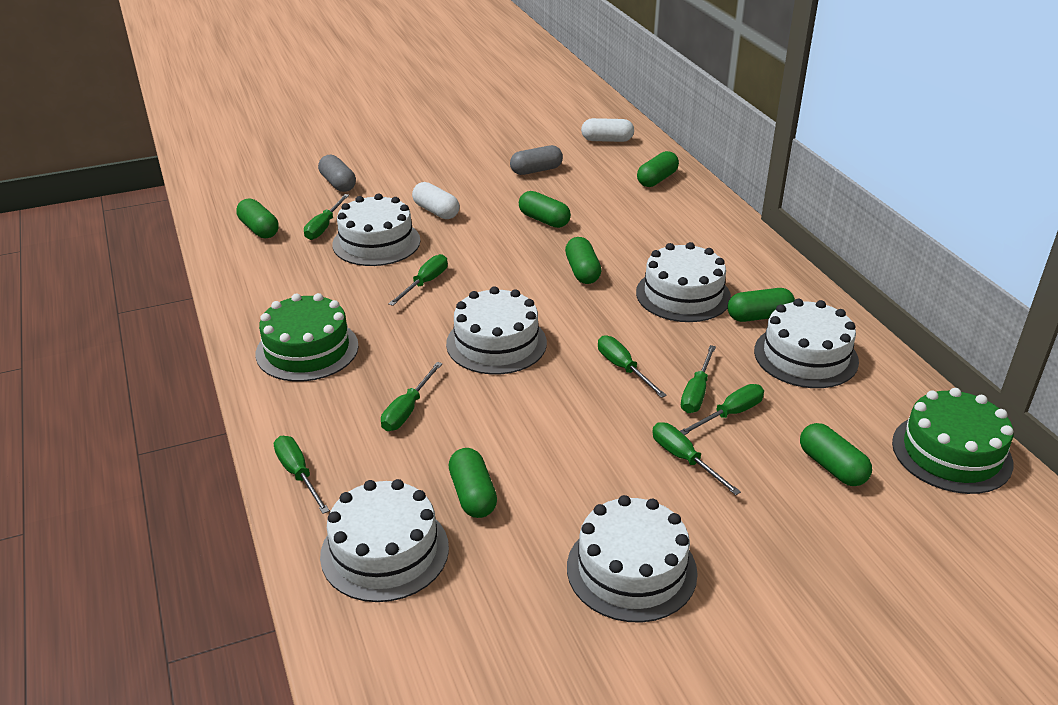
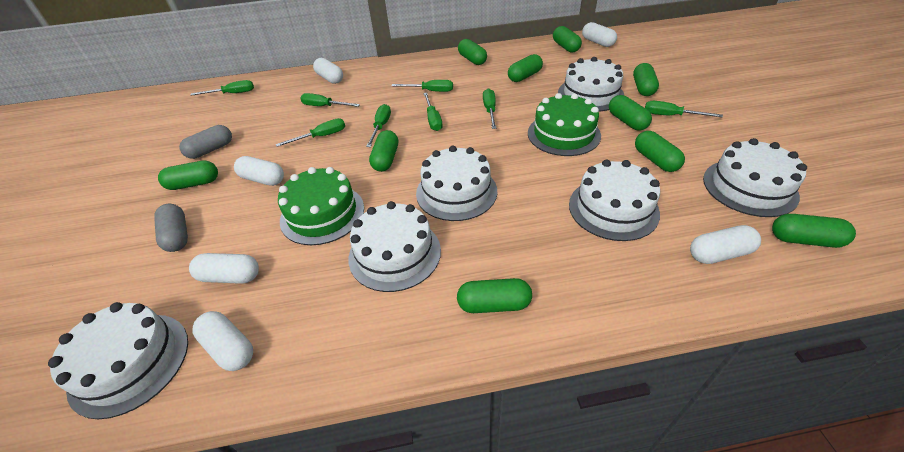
green capsule: [236,198,279,238] [448,448,497,518] [519,191,571,228] [565,237,601,284] [637,151,679,187] [727,288,795,322] [800,423,872,486] = 7 -> [158,160,218,190] [369,130,398,172] [457,278,532,313] [458,39,487,65] [508,54,543,82] [553,26,582,53] [609,95,652,131] [633,63,659,96] [635,131,685,172] [772,214,856,248] = 10
white capsule: [412,182,460,219] [581,118,634,142] = 2 -> [189,253,259,284] [193,311,253,371] [234,156,284,186] [313,58,343,84] [582,22,617,47] [690,225,761,264] = 6

